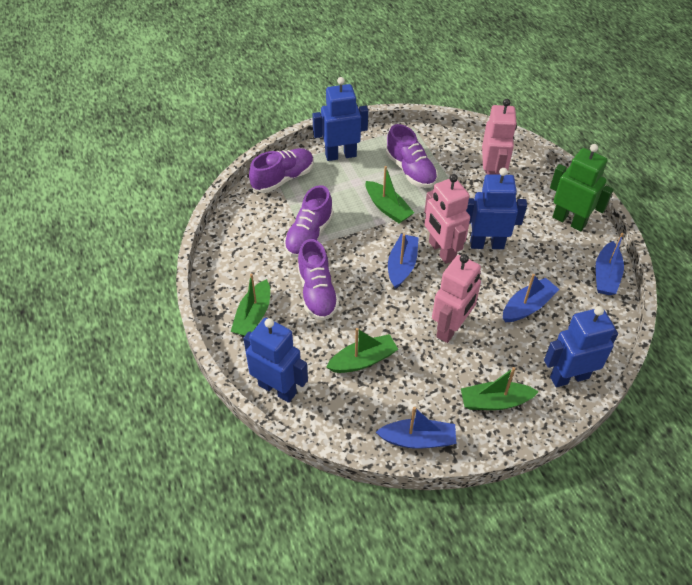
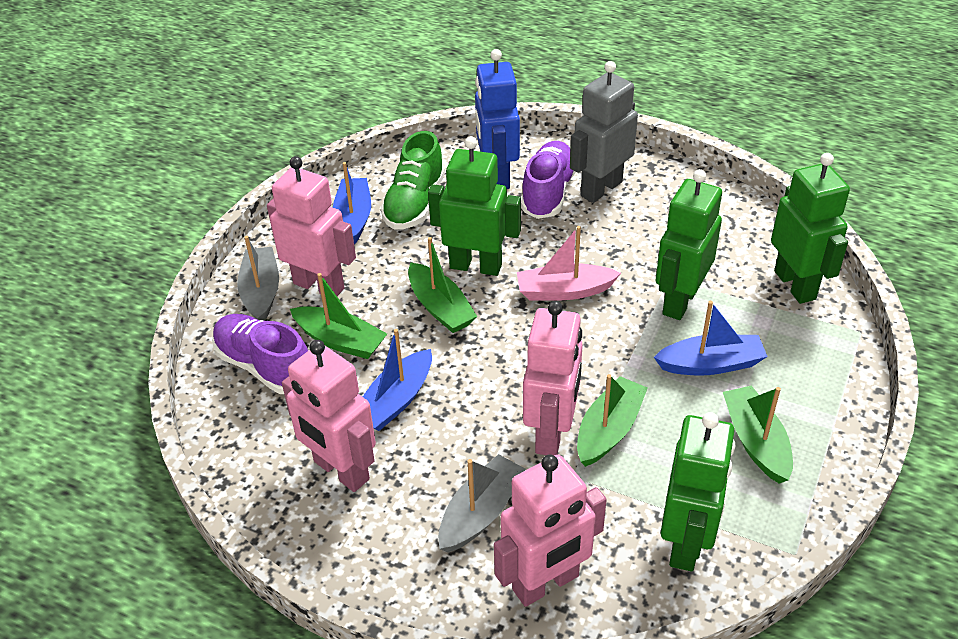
blue boat: [376,407,456,449] [388,234,419,289] [503,274,559,322] [595,233,624,295] = 4 -> [333,162,371,244] [363,329,432,431] [654,301,768,376] = 3
blue robot: [243,318,308,403] [312,77,368,161] [466,168,527,249] [544,306,618,387] = 4 -> [475,49,520,189] = 1
green robot: [550,144,614,231] = 1 -> [428,136,521,276] [655,169,722,320] [661,412,735,571] [771,153,850,304] = 4
green shoe: none = 0 -> [381,131,445,230] = 1
grey boat: none = 0 -> [237,236,279,321] [438,454,526,553] = 2
grey robot: none = 0 -> [570,61,638,203] = 1
pink boat: none = 0 -> [517,226,621,300] = 1
pink robot: [424,174,470,264] [432,254,481,343] [482,99,517,175] = 3 -> [267,156,356,296] [282,340,376,492] [494,454,607,607] [523,301,583,455] = 4
purple shoe: [249,148,314,193] [284,185,334,258] [297,239,339,321] [386,124,438,188] = 4 -> [212,314,308,394] [521,141,576,219] = 2

